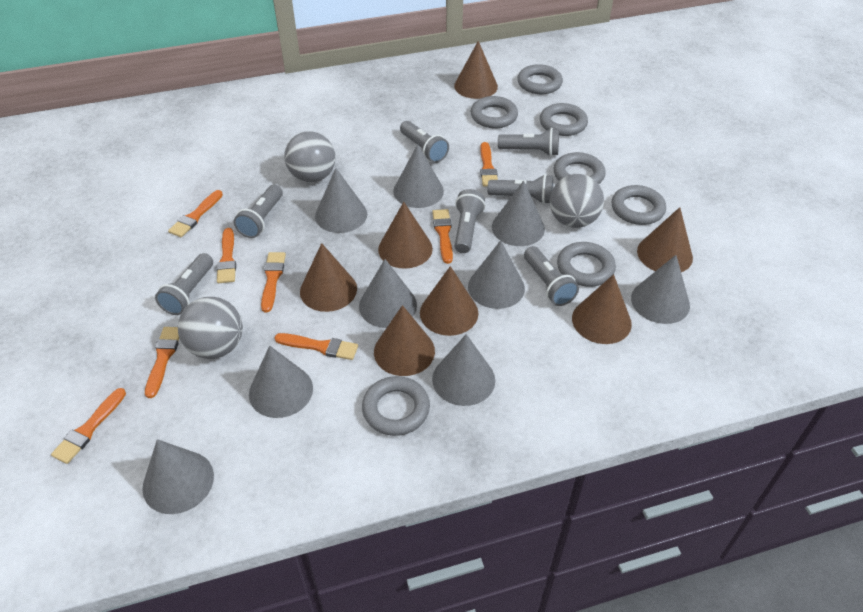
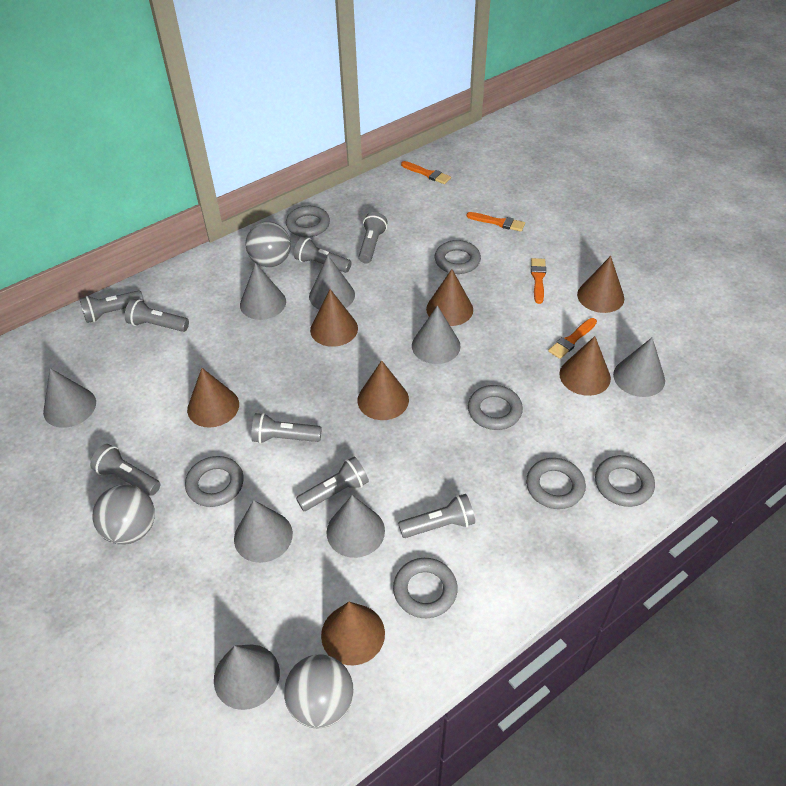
grey cone: [142,439,214,514] [249,346,313,418] [315,168,367,233] [359,259,417,328] [393,144,444,208] [432,334,495,406] [468,240,525,309] [492,181,545,246] [631,255,690,324] = 9 -> [43,368,96,428] [214,644,280,710] [234,500,293,563] [240,263,286,320] [309,256,355,309] [326,495,385,558] [412,305,461,364] [613,337,665,397] = 8
grey flashlight: [155,253,213,315] [234,185,283,238] [400,121,449,163] [455,189,485,253] [488,174,553,204] [498,128,559,156] [524,246,579,306] = 7 -> [80,290,144,323] [90,444,160,496] [125,299,189,332] [251,413,322,444] [294,237,352,273] [296,456,369,511] [359,212,388,263] [398,494,475,538] = 8
orange brush: [51,388,126,464] [145,327,179,398] [168,190,223,237] [217,228,236,283] [261,252,286,312] [274,333,358,360] [432,209,453,264] [480,142,498,187] = 8 -> [401,161,451,184] [466,212,525,232] [531,258,546,304] [548,318,597,359] = 4

